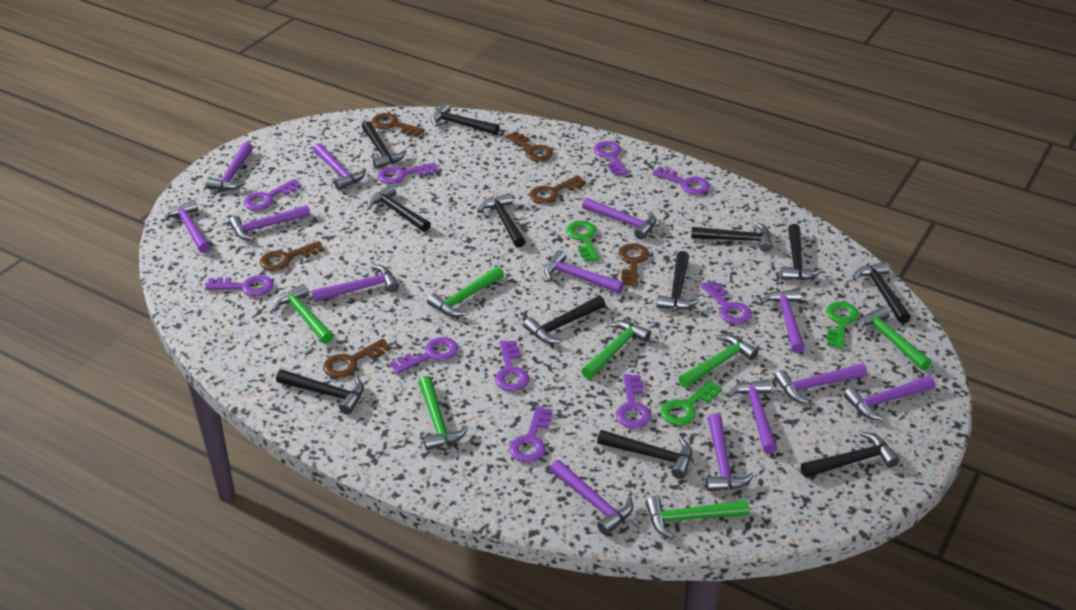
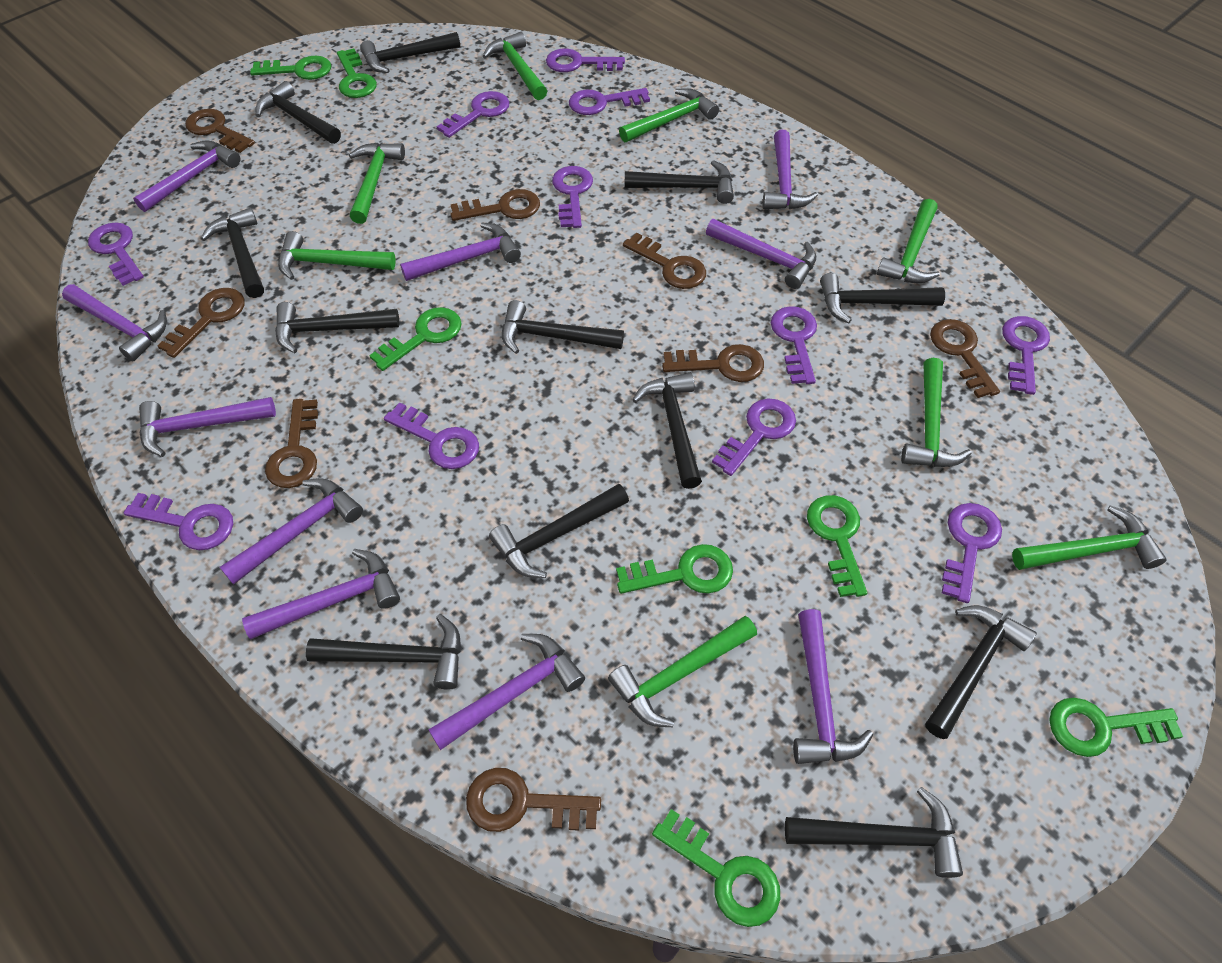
brown key: [260,241,325,271] [323,338,391,378] [372,113,425,137] [506,131,553,162] [529,175,586,204] [618,243,649,286] = 6 -> [157,288,245,358] [185,109,255,153] [265,399,318,488] [450,189,540,221] [466,768,601,832] [623,233,706,289] [662,344,764,382] [930,319,1000,398] = 8
green hammer: [272,284,333,344] [418,376,469,450] [427,266,504,317] [581,320,651,379] [645,496,750,539] [678,334,759,388] [857,306,931,370] = 7 -> [278,231,396,280] [349,143,405,224] [483,32,547,100] [608,616,757,727] [619,88,719,142] [877,199,940,283] [901,358,972,467] [1012,505,1167,570] = 8
green key: [566,221,600,262] [661,380,722,426] [826,302,859,349] = 3 -> [250,56,331,80] [337,48,377,98] [369,307,462,371] [616,544,733,594] [652,809,780,927] [807,495,867,597] [1049,698,1183,757] = 7
purple hammer: [161,200,210,253] [206,142,253,190] [229,205,311,241] [312,265,399,302] [313,143,366,190] [544,250,624,293] [550,460,633,535] [582,198,656,240] [706,413,754,491] [727,379,778,454] [760,289,805,353] [774,363,867,404] [844,375,935,421] = 13 -> [62,284,167,362] [133,140,240,212] [139,397,276,457] [220,478,363,585] [242,549,400,639] [400,223,521,281] [428,634,585,750] [706,219,816,289] [763,130,818,209] [793,609,873,764] = 10
purple key: [205,275,274,296] [244,179,302,211] [378,163,438,184] [390,337,459,374] [495,340,529,391] [509,406,553,463] [594,141,628,176] [616,374,651,429] [652,166,710,195] [701,280,752,324] = 10 -> [88,223,144,286] [124,493,233,550] [384,402,479,469] [436,91,509,138] [546,49,625,72] [552,166,593,228] [569,88,650,115] [712,399,796,476] [771,306,817,384] [942,503,1002,603] [1002,316,1050,395] = 11

